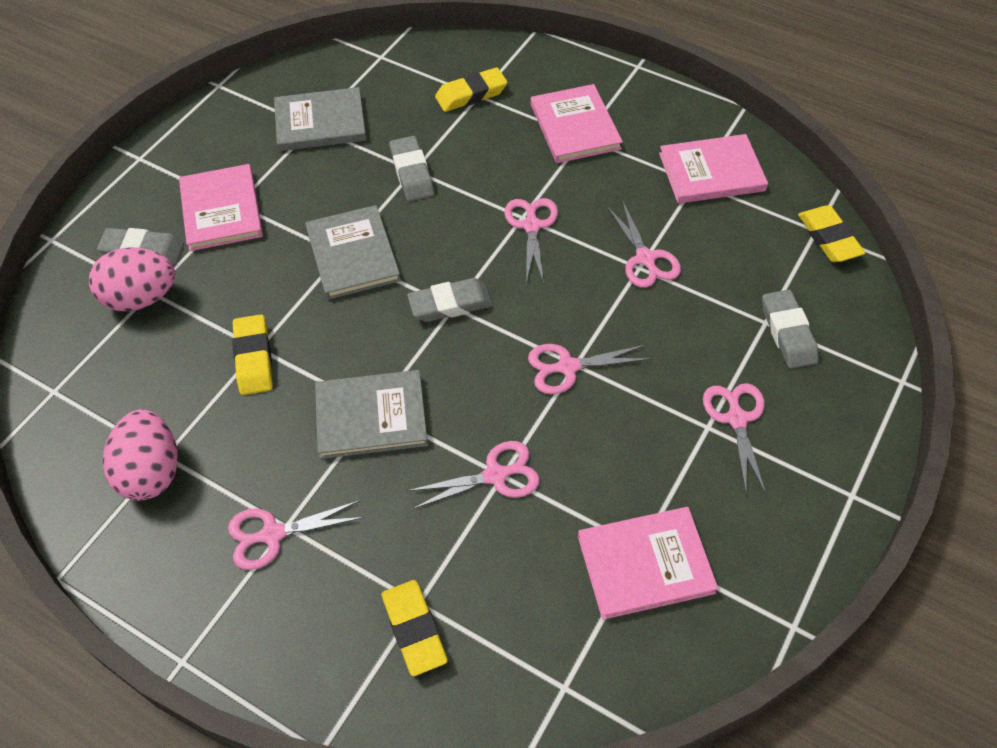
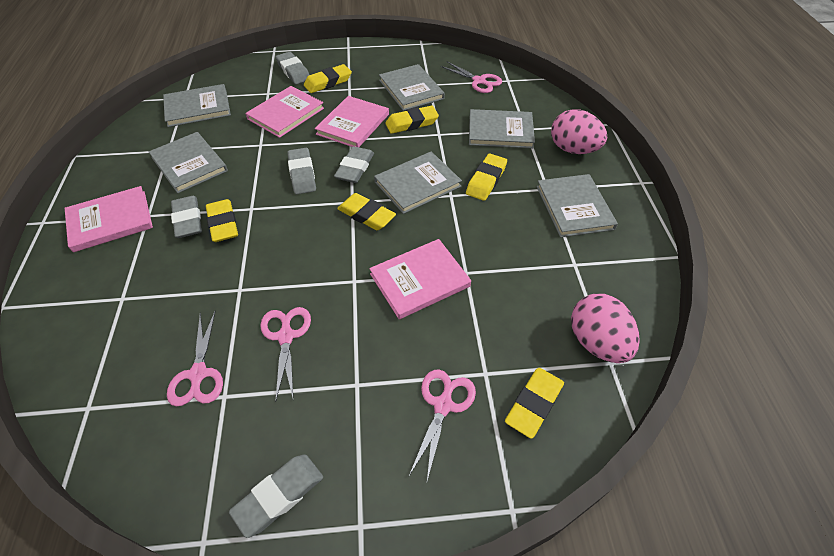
grey book: [274,87,367,151] [305,205,401,300] [315,370,428,459] = 3 -> [149,132,228,193] [163,84,231,127] [374,151,462,214] [379,64,445,111] [469,109,535,148] [536,174,618,237] = 6
grey eraser: [97,228,184,265] [389,136,434,201] [407,278,493,322] [762,290,819,369] = 4 -> [171,196,202,238] [229,455,323,538] [276,52,309,84] [287,148,316,194] [334,146,374,183] = 5
pink scissors: [228,500,364,570] [407,441,540,509] [504,198,558,284] [528,344,651,394] [607,200,681,288] [703,383,766,496] = 6 -> [167,310,223,406] [260,307,311,402] [409,370,476,481] [440,61,502,93] = 4
yellow eraser: [232,314,273,395] [382,580,448,676] [435,67,507,112] [798,205,865,262] = 4 -> [206,199,238,242] [304,64,352,93] [337,193,396,230] [385,105,439,134] [466,154,507,201] [505,368,564,439] = 6

